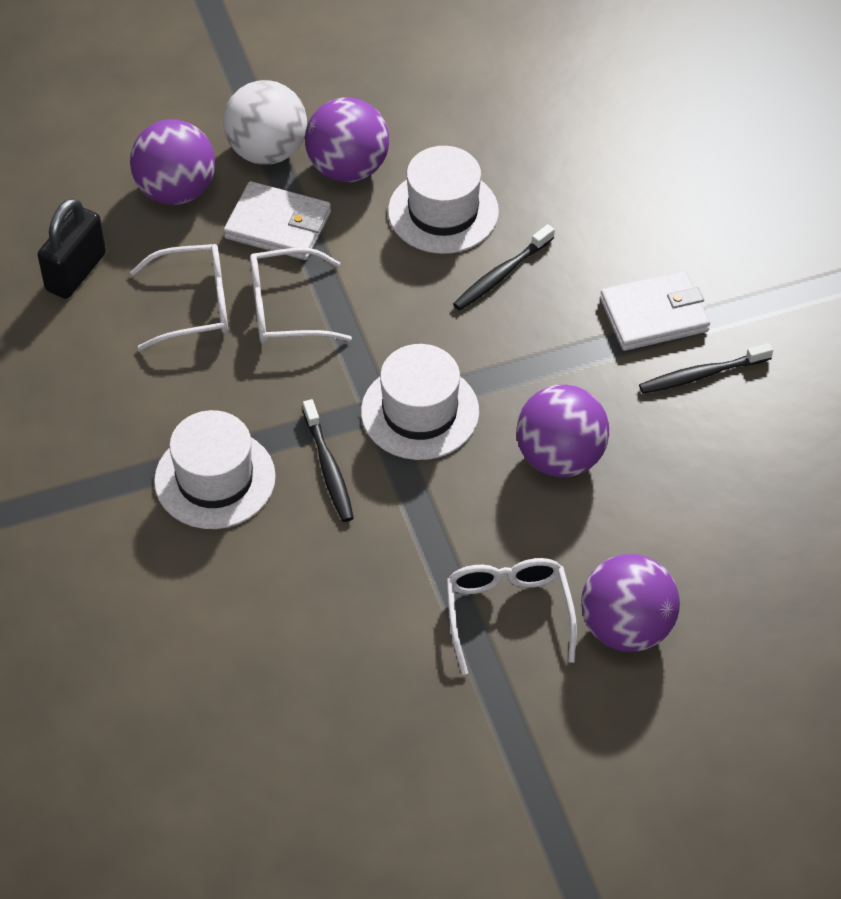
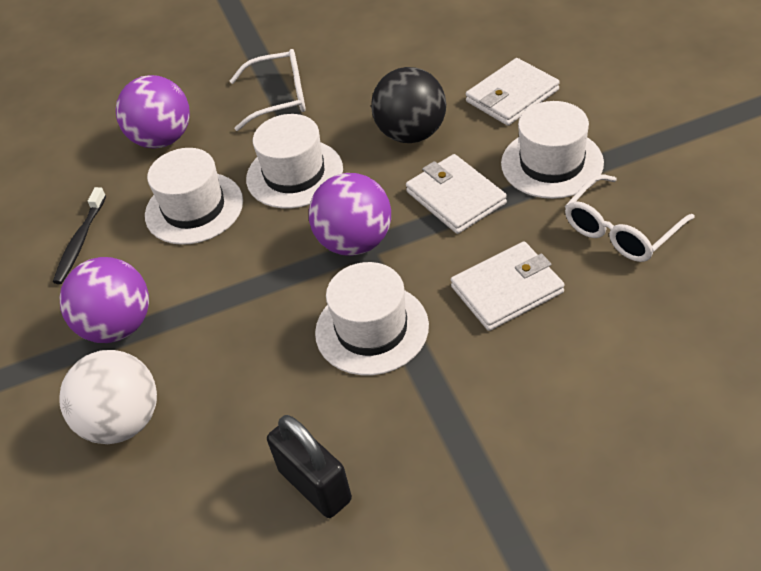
black ball: none = 0 -> [371,67,446,143] = 1
black toothbrush: [303,399,354,522] [453,224,555,310] [639,343,773,394] = 3 -> [53,187,106,284] = 1
purple ball: [130,119,215,205] [305,97,389,182] [516,385,609,477] [581,554,680,652] = 4 -> [59,257,149,343] [116,75,190,149] [309,173,391,256] = 3
white glasses: [130,244,228,351] [250,248,352,344] [446,558,577,675] = 3 -> [230,49,306,131] [565,174,695,262] = 2
white hat: [154,410,276,529] [361,344,479,460] [388,146,499,254] = 3 -> [145,148,243,245] [246,114,343,208] [315,262,429,375] [501,101,604,199] = 4
white wallet: [224,181,331,260] [600,271,710,351] = 2 -> [406,154,507,234] [451,242,564,331] [466,58,560,126] = 3

